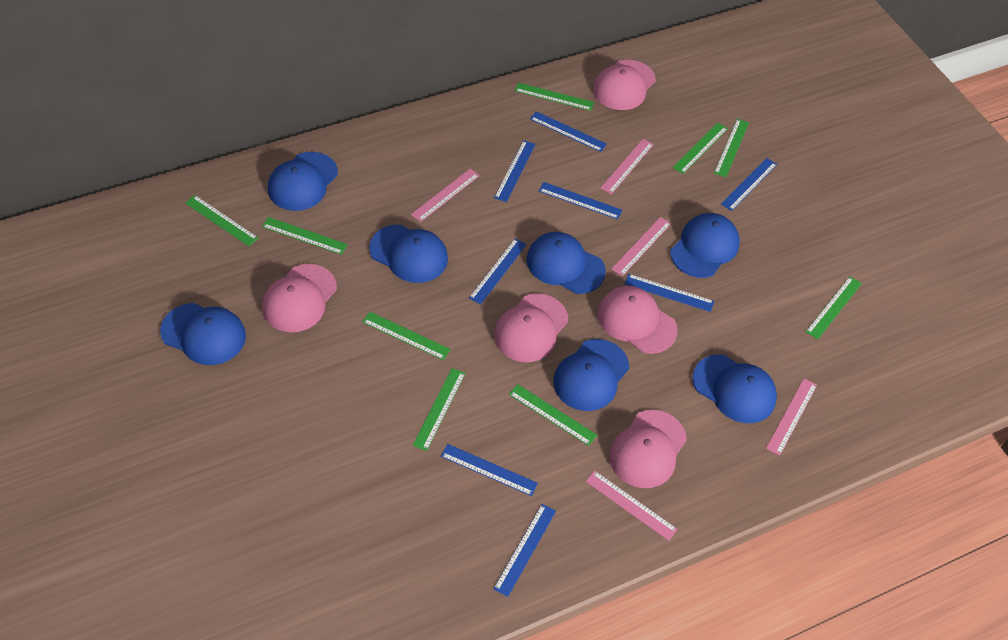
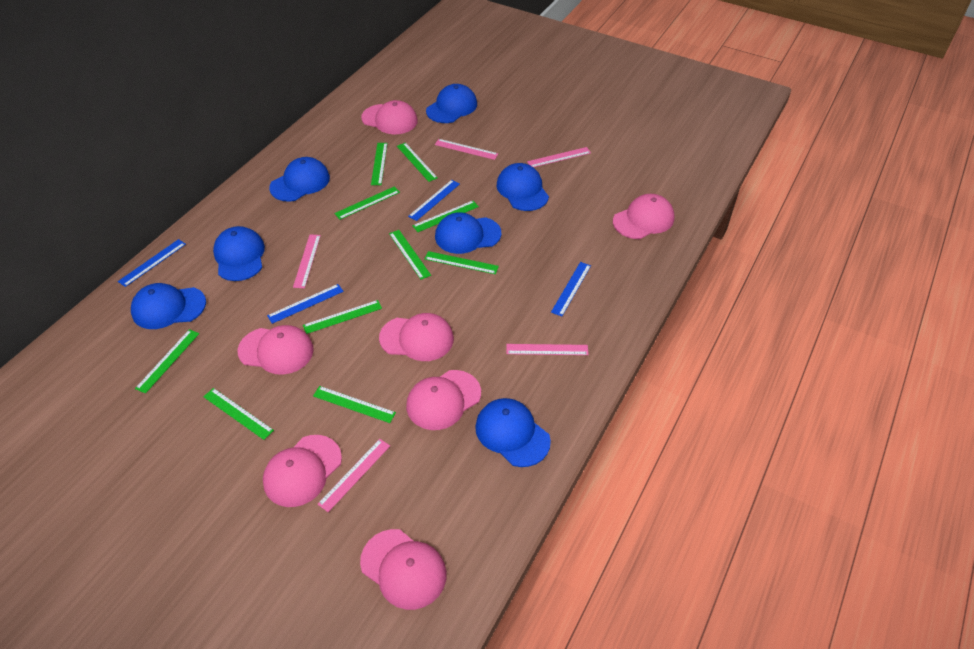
blue ruler: [441,444,538,496] [469,238,527,305] [494,140,535,202] [494,504,556,597] [530,111,607,152] [539,182,622,220] [625,274,714,312] [721,158,777,211] = 8 -> [118,239,186,287] [267,284,344,324] [408,180,460,221] [551,262,591,316] = 4
green ruler: [185,195,258,246] [262,217,348,255] [362,312,451,360] [413,368,465,451] [509,384,597,446] [515,82,594,111] [673,122,728,174] [714,119,749,177] [806,277,862,339] = 9 -> [135,329,199,394] [203,388,274,440] [303,300,382,334] [313,386,396,423] [334,186,400,219] [371,143,388,185] [389,230,431,280] [397,143,438,182] [412,201,479,232] [425,251,499,274] = 10
pink cap: [262,264,337,332] [494,294,568,362] [593,60,656,110] [598,286,678,354] [609,410,687,488] = 5 -> [238,325,314,375] [263,435,342,507] [360,529,447,610] [361,100,418,134] [379,313,454,361] [406,370,481,430] [613,194,674,239] = 7

